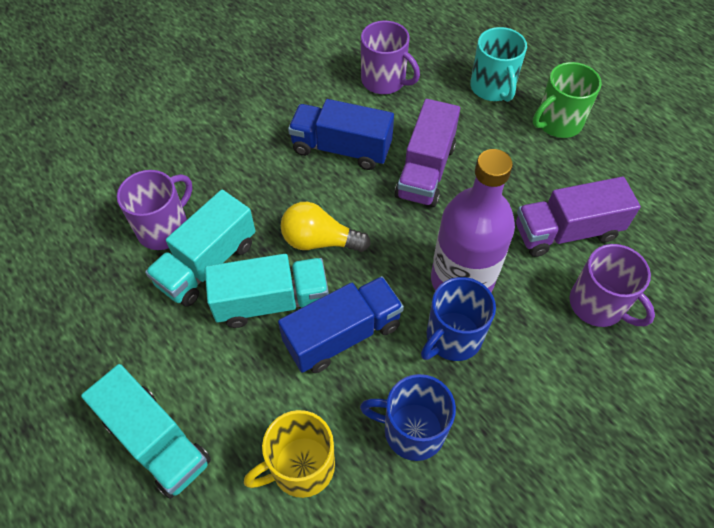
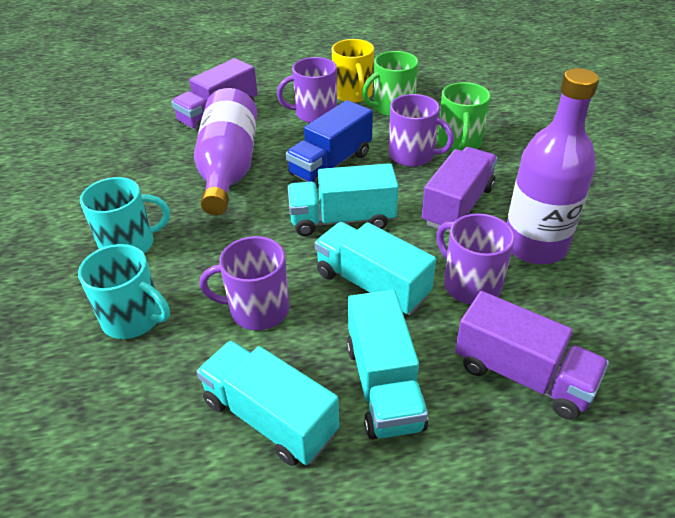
blue mug: [360,374,456,461] [421,277,496,361] = 2 -> none = 0
blue truck: [278,276,404,373] [288,99,394,170] = 2 -> [286,100,373,188] = 1
green mug: [533,62,601,138] = 1 -> [362,51,419,116] [438,82,491,152] = 2
purple bottle: [431,149,515,293] = 1 -> [194,88,257,215] [507,68,599,264] = 2
purple mug: [117,170,192,250] [361,21,420,94] [570,244,655,327] = 3 -> [199,236,290,330] [277,57,337,123] [389,94,454,167] [436,213,515,304] = 4
purple truck: [395,99,460,207] [516,177,641,257] = 2 -> [171,58,258,132] [422,147,498,233] [455,291,609,420] = 3
turquoise mug: [470,27,527,102] = 1 -> [78,244,170,339] [80,177,170,253] = 2
turquoise truck: [81,364,211,499] [145,190,255,307] [205,254,329,328] = 3 -> [196,341,339,466] [288,163,399,236] [315,222,436,315] [347,290,428,439] = 4
yellow light bulb: [281,202,371,252] = 1 -> none = 0

